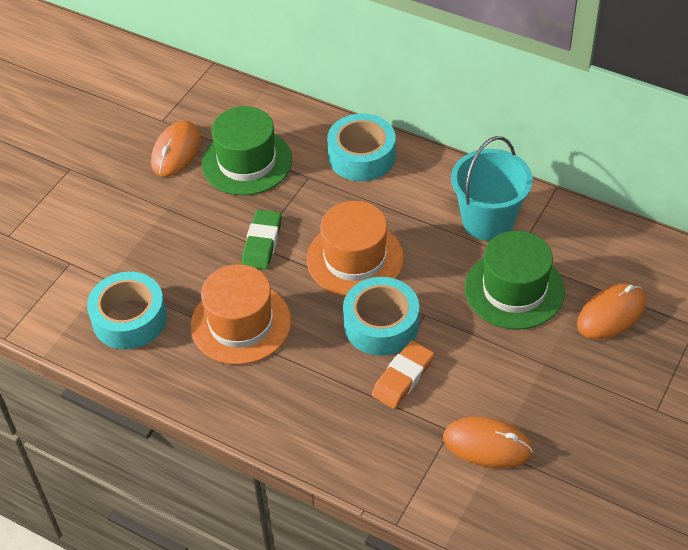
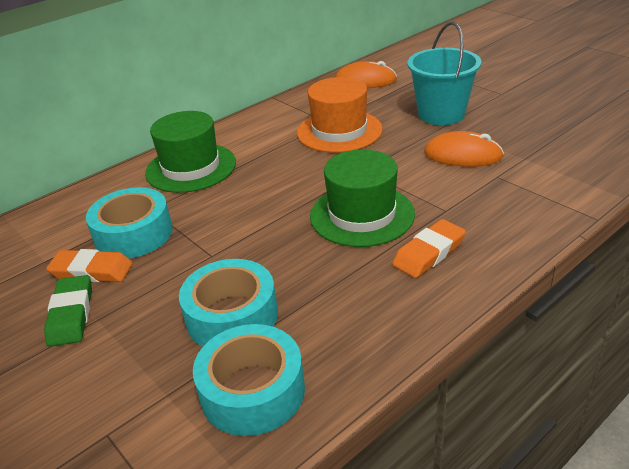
orange eraser: [372,341,434,409] = 1 -> [46,249,133,282] [392,219,466,278] = 2
orange hat: [190,264,291,365] [307,201,404,296] = 2 -> [297,77,383,153] = 1
orange mouse: [151,121,201,177] [443,417,533,468] [577,283,646,339] = 3 -> [335,61,397,88] [424,131,504,167] = 2

